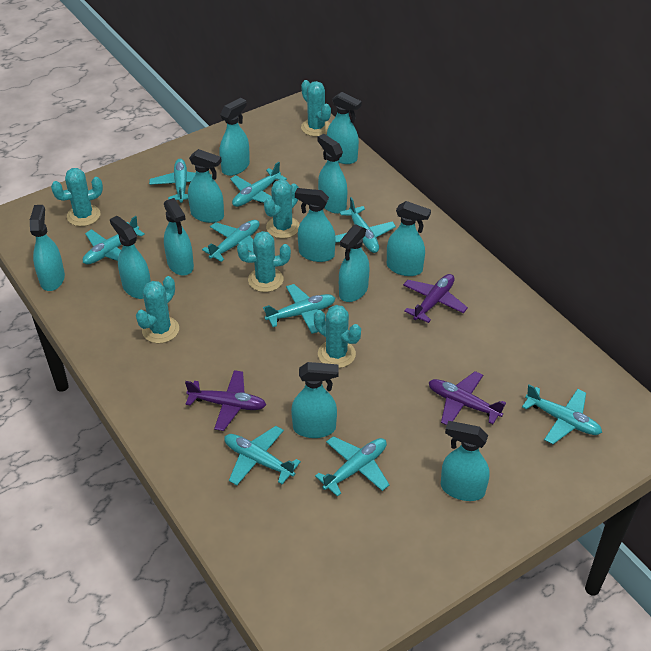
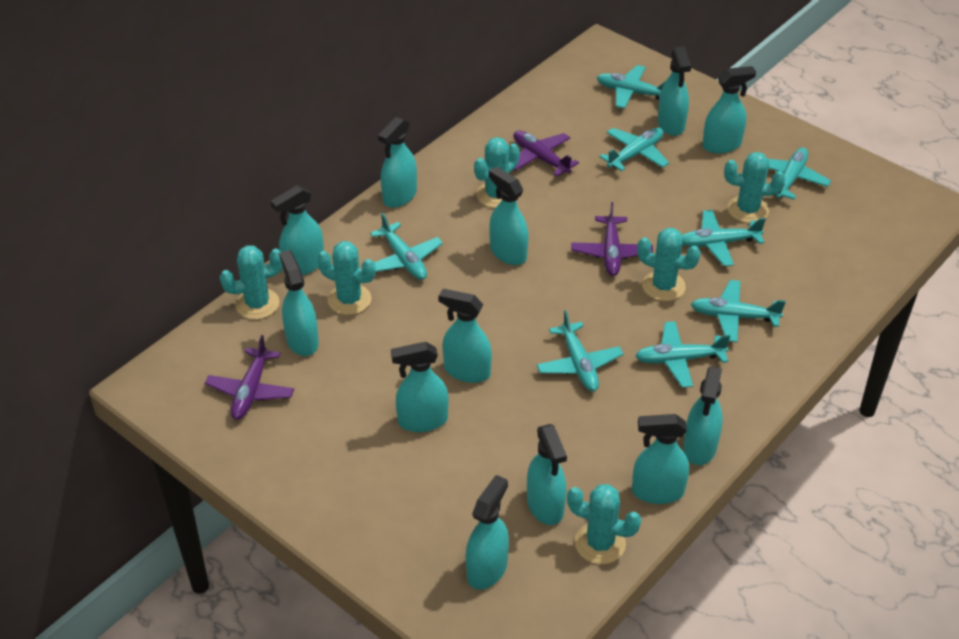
turquoise plane: [83,216,145,264] [149,159,212,203] [202,220,260,262] [224,426,301,485] [230,162,287,207] [263,284,335,334] [315,436,390,497] [335,197,396,253] [522,385,602,444] = 9 -> [370,213,443,280] [537,310,623,391] [597,65,666,109] [599,128,669,171] [635,321,730,388] [682,210,766,266] [691,280,786,342] [768,147,831,200] = 8

